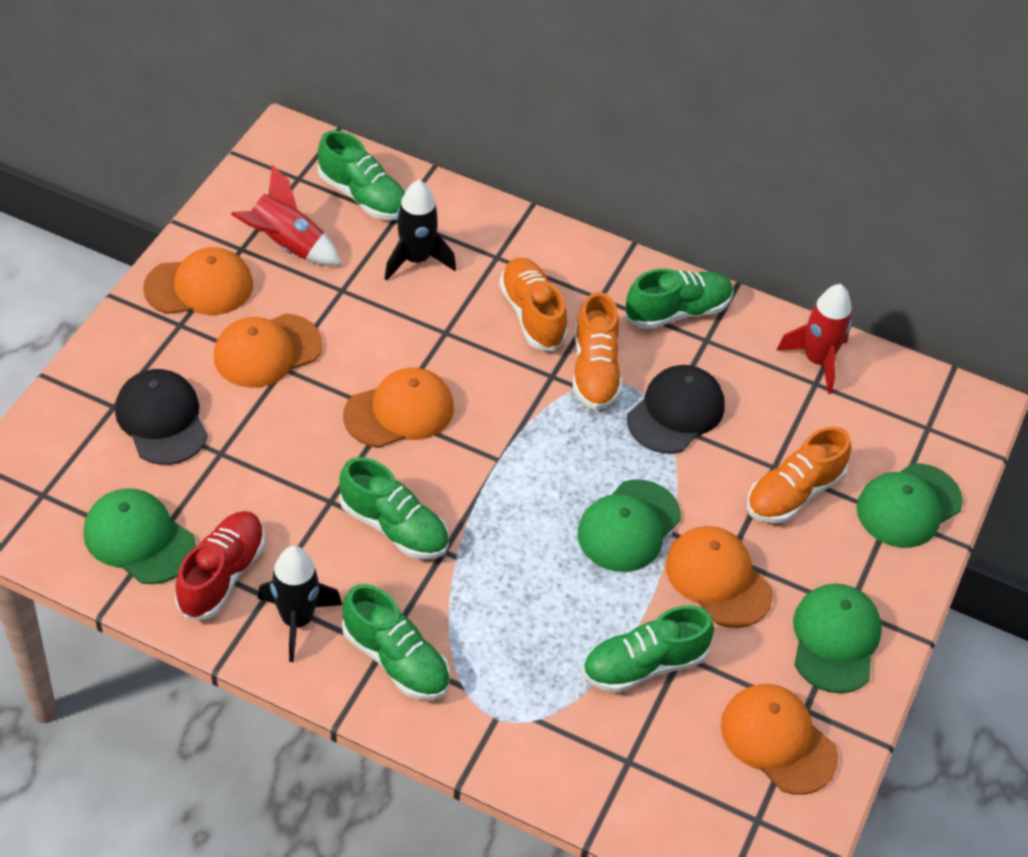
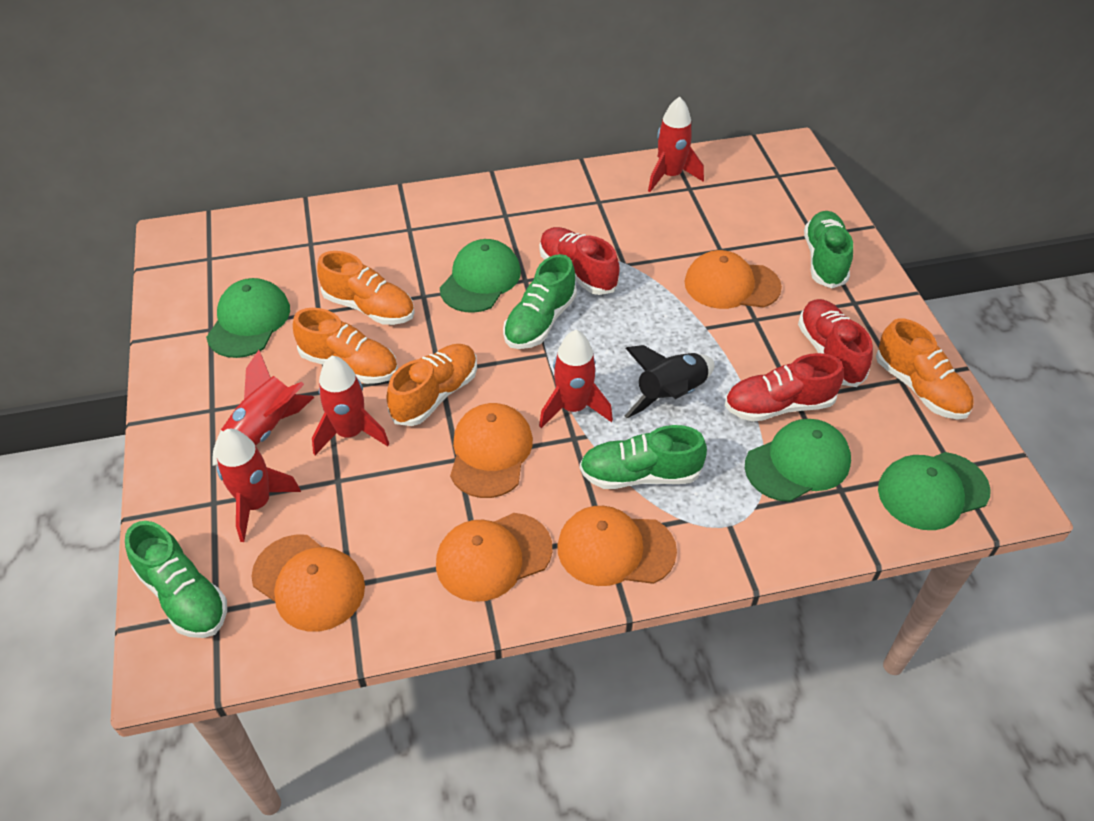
black cap: [115,369,208,465] [627,365,725,454] = 2 -> none = 0
black rocket: [258,546,342,662] [384,180,456,281] = 2 -> [625,345,714,418] = 1
green shoe: [318,130,406,220] [339,457,449,559] [342,584,450,700] [582,605,714,693] [626,269,733,329] = 5 -> [125,521,227,638] [503,254,577,349] [580,425,707,489] [804,211,853,288] = 4
orange shoe: [499,258,568,351] [573,292,622,410] [747,426,851,523] = 3 -> [293,308,398,384] [317,251,415,325] [386,344,477,426] [876,318,973,420] = 4
red rocket: [231,165,341,266] [776,284,852,394] = 2 -> [212,350,314,466] [216,429,301,542] [312,356,389,455] [539,330,613,428] [648,97,704,192] = 5
red shoe: [175,511,265,620] = 1 -> [539,227,620,295] [725,353,844,422] [798,299,873,387] = 3

